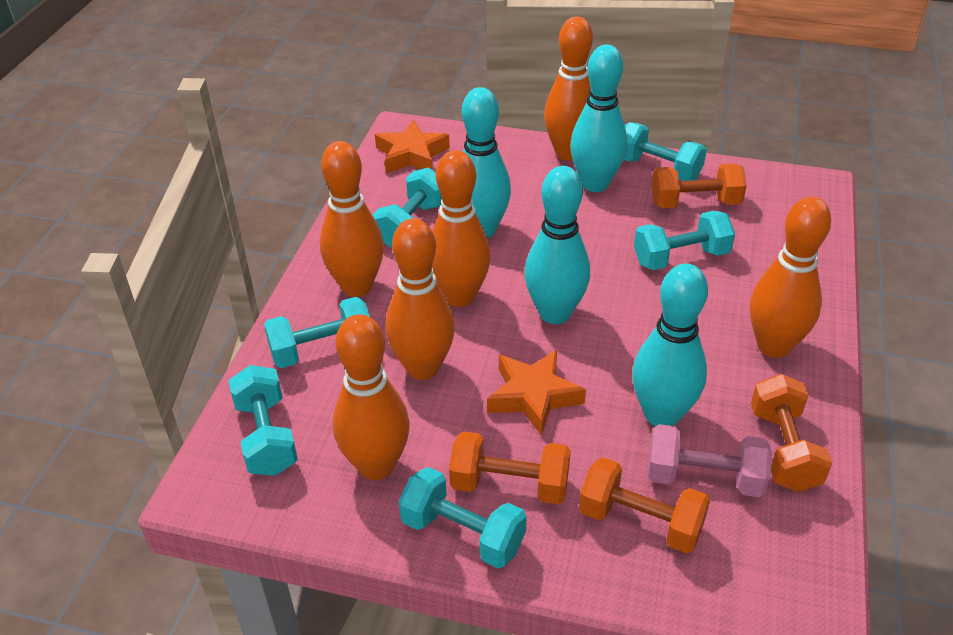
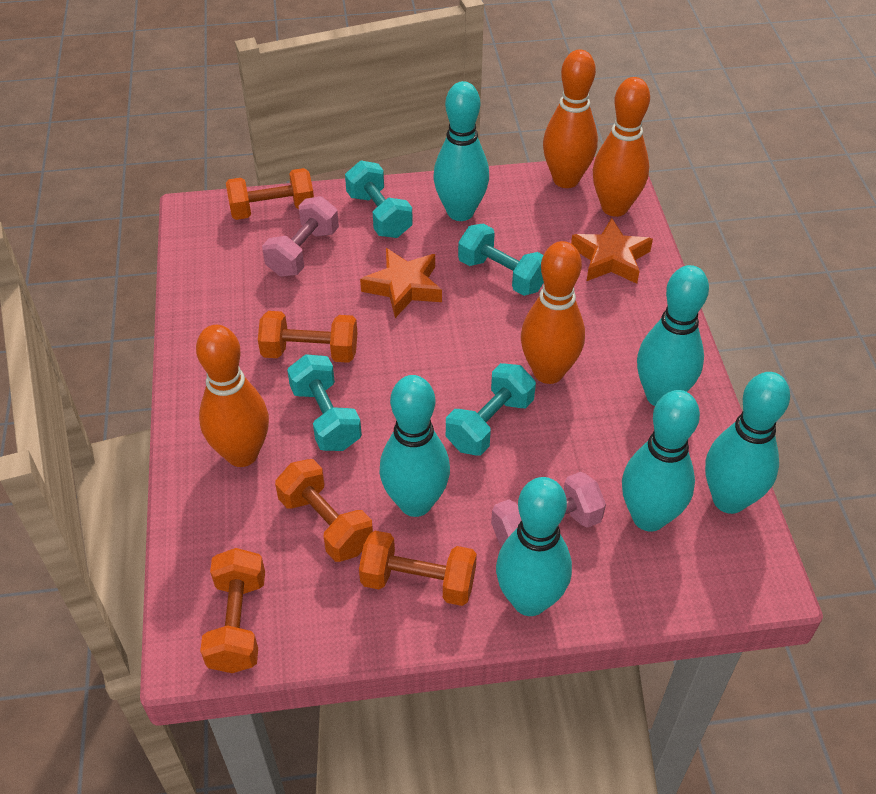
orange bowling pin: [320,141,384,297] [333,314,410,480] [385,218,455,380] [432,150,491,307] [544,16,593,161] [750,197,831,358] = 6 -> [196,325,269,467] [521,241,585,384] [543,50,598,188] [593,77,650,217] = 4
orange dumbbell: [449,431,571,505] [579,457,710,553] [652,164,747,208] [751,374,832,492] = 4 -> [200,548,265,673] [226,168,314,220] [258,311,357,363] [275,459,373,562] [359,531,477,606] = 5
pink dumbbell: [648,424,772,497] = 1 -> [262,196,339,277] [491,472,606,547] = 2
turquoise bowling pin: [462,87,511,238] [525,166,590,324] [570,45,627,192] [632,264,708,427] = 4 -> [380,375,450,517] [433,81,489,221] [496,477,572,616] [622,390,700,532] [637,265,709,406] [705,372,790,514] = 6
turquoise dumbbell: [228,365,298,476] [264,297,370,368] [372,167,442,248] [399,467,527,568] [624,122,707,181] [634,211,735,270] = 6 -> [287,354,362,451] [345,161,413,238] [446,363,536,456] [458,224,544,296] = 4

